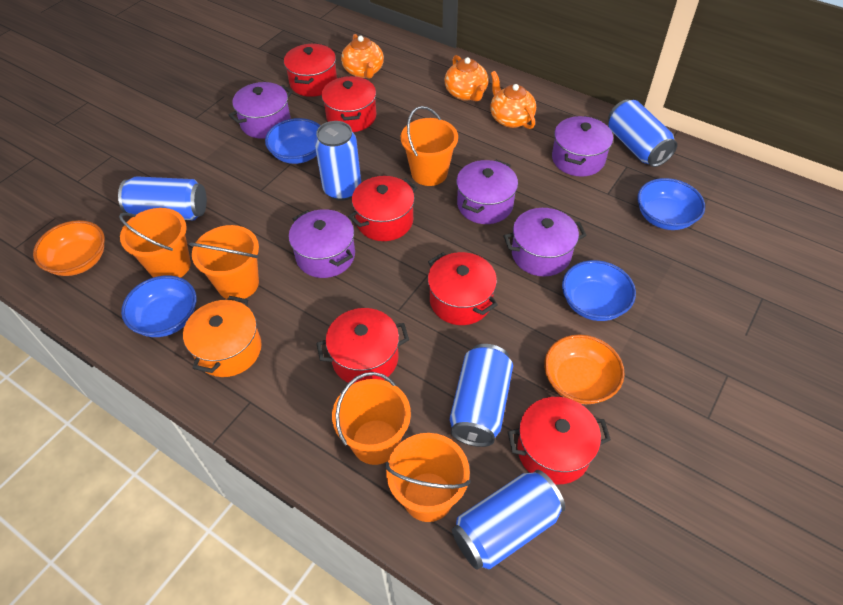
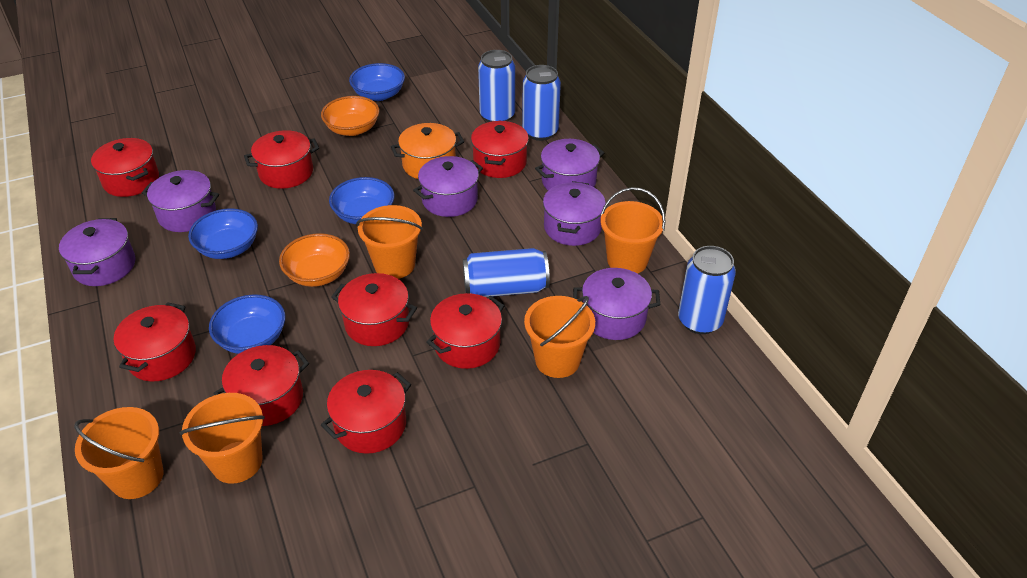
blue can: [118,176,207,220] [314,121,361,201] [450,344,513,447] [452,470,565,570] [608,100,677,167] = 5 -> [463,248,550,297] [478,50,515,122] [522,65,561,141] [678,246,736,334] = 4
orange teapot: [341,34,384,79] [445,55,489,101] [490,71,536,129] = 3 -> none = 0
purple pot: [228,82,293,139] [289,209,355,278] [456,159,518,224] [504,208,587,276] [552,116,613,177] = 5 -> [59,218,135,286] [142,170,219,232] [413,156,483,217] [535,139,604,190] [543,181,606,246] [573,268,660,340] = 6
red pot: [284,44,337,97] [316,308,409,384] [321,76,376,132] [348,176,418,241] [428,252,498,325] [508,397,611,485] = 6 -> [91,138,159,197] [113,302,196,381] [213,345,309,426] [244,130,319,189] [321,370,411,454] [331,273,417,346] [426,293,504,369] [471,120,529,178] = 8

